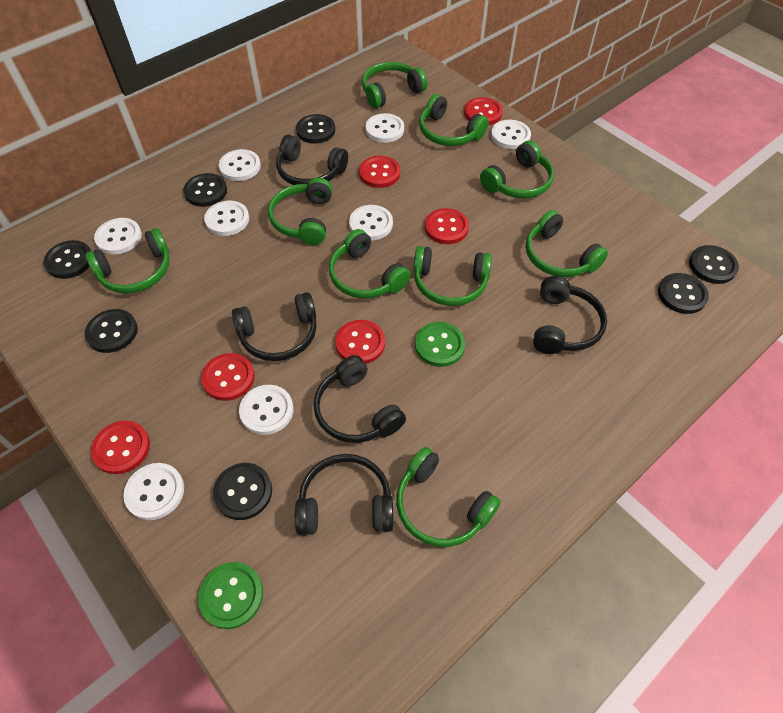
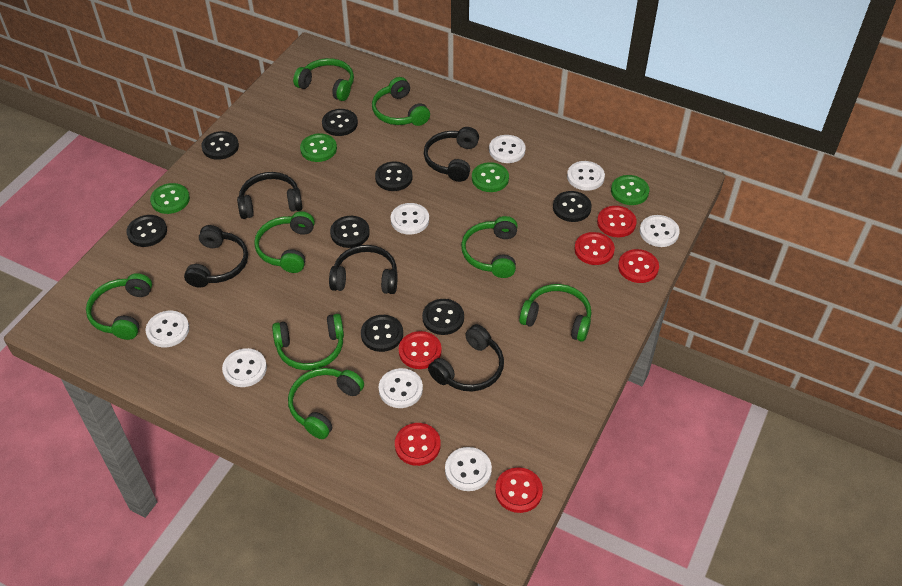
black button: [43,240,91,279] [85,309,138,353] [183,173,227,207] [213,463,272,520] [296,114,335,144] [658,273,709,314] [689,245,739,284] = 7 -> [126,215,167,247] [201,131,239,160] [322,109,358,136] [330,216,370,248] [361,315,403,352] [375,161,413,191] [422,299,464,335] [553,191,592,222] = 8
green button: [198,562,263,629] [415,322,465,367] = 2 -> [150,183,190,214] [300,134,337,162] [472,162,509,192] [611,175,649,205] = 4
green headphones: [86,228,170,293] [268,177,332,245] [329,229,410,299] [362,62,427,109] [396,447,501,547] [414,246,492,306] [419,94,489,146] [480,141,554,198] [525,210,608,277] = 9 -> [86,273,152,340] [254,211,315,273] [272,314,344,370] [288,368,364,439] [293,58,354,101] [372,77,430,126] [461,216,517,278] [519,284,591,342] = 8

